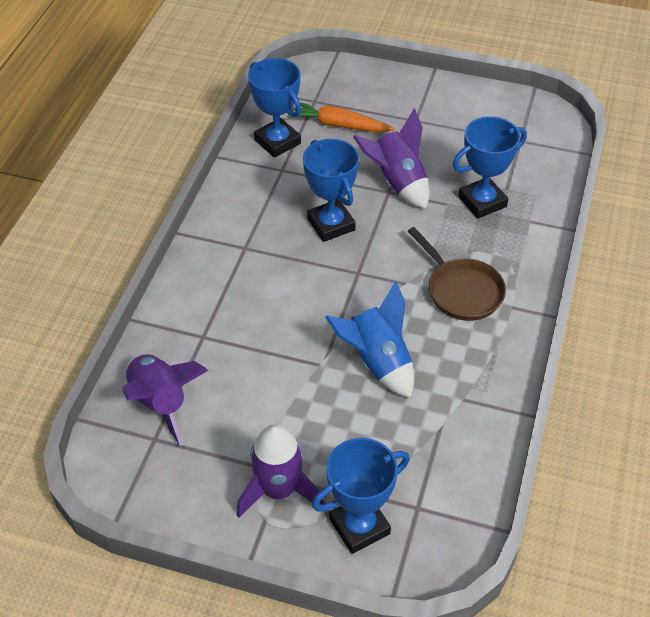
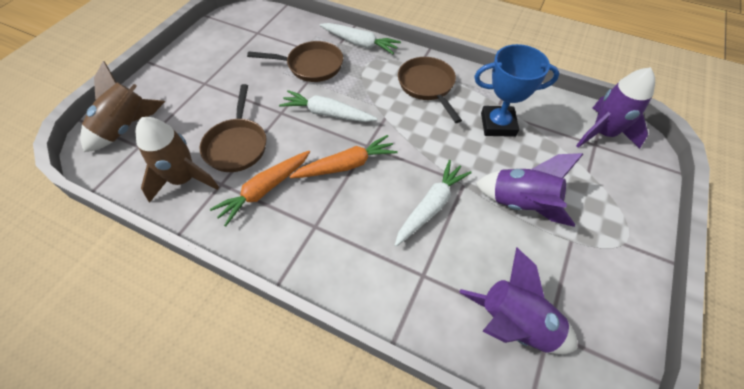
blue rocket: [325,281,414,398] = 1 -> none = 0
blue trophy: [248,58,301,158] [303,139,359,242] [312,438,410,554] [453,116,527,219] = 4 -> [474,44,559,137] = 1
brown pan: [408,227,506,321] = 1 -> [200,84,266,172] [247,41,343,82] [398,57,462,123] = 3
brown rocket: none = 0 -> [80,61,165,152] [136,117,219,203] = 2
orange carrot: [287,102,395,132] = 1 -> [210,151,310,226] [289,135,398,178] = 2
white carrot: none = 0 -> [279,90,378,122] [320,23,401,54] [395,160,472,247] = 3

